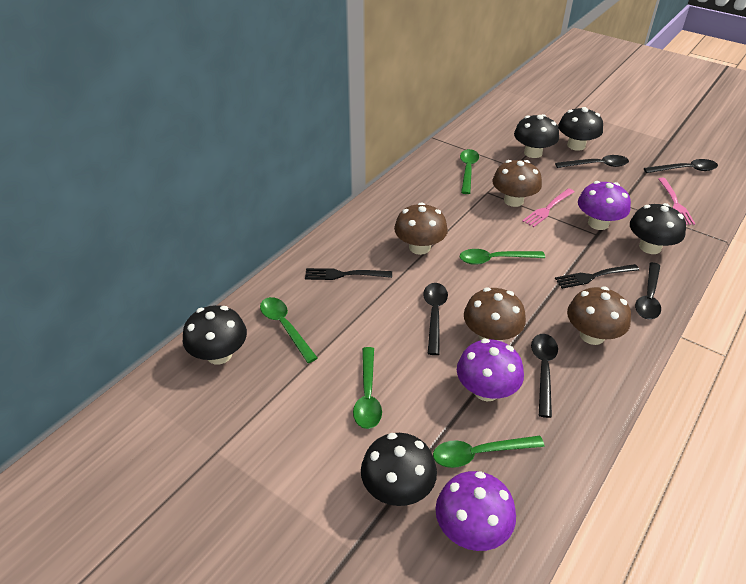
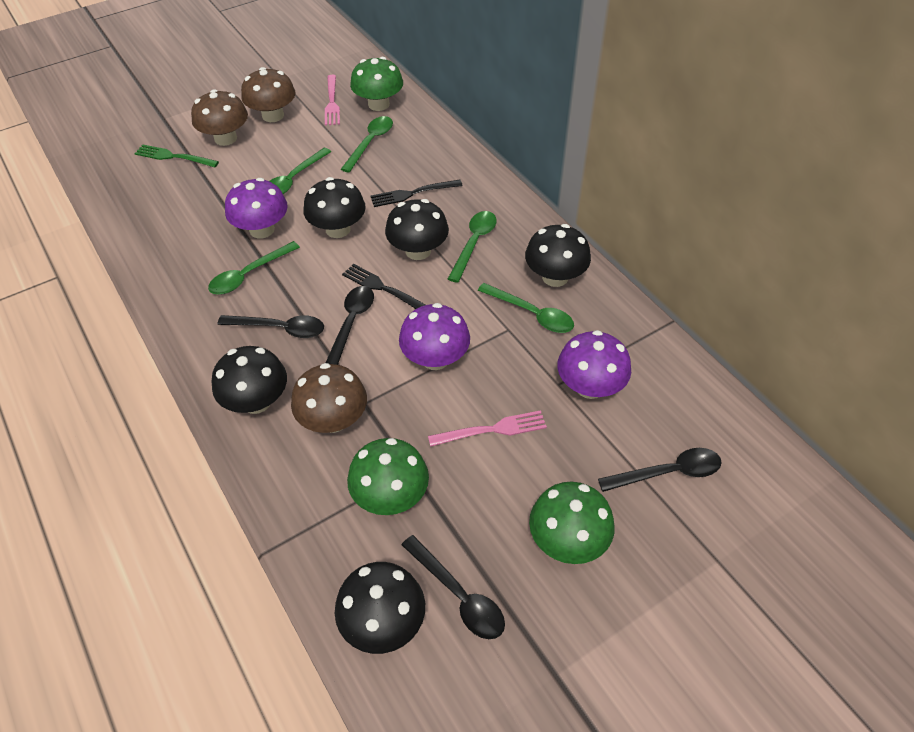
black spoon: [423,283,448,355] [531,334,558,418] [555,155,629,168] [635,262,661,319] [644,159,718,173] = 5 -> [218,315,324,338] [325,286,374,365] [402,535,505,639] [598,448,722,492] = 4
brown mushroom: [394,202,448,255] [464,287,526,342] [493,160,542,207] [567,286,631,345] = 4 -> [191,89,248,146] [241,67,296,122] [291,363,367,433] = 3
green fork: none = 0 -> [134,144,219,167] = 1
green mushroom: none = 0 -> [347,438,429,515] [350,57,403,111] [529,482,615,564] = 3

